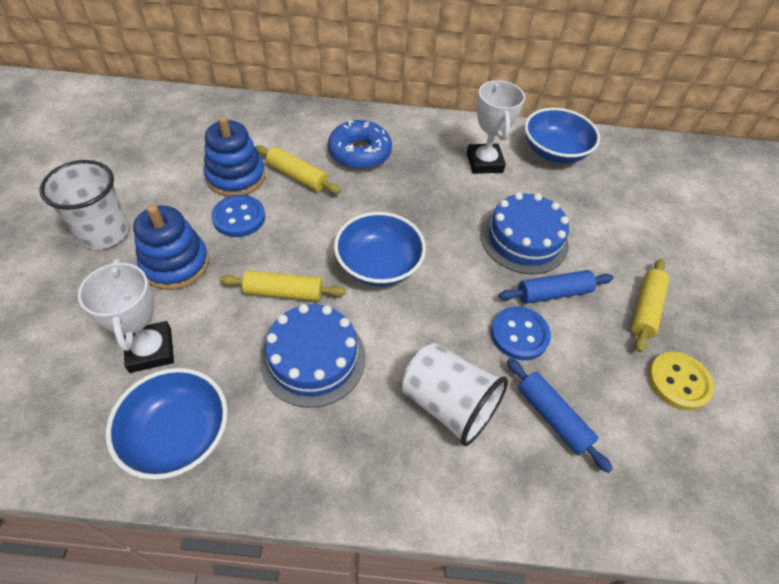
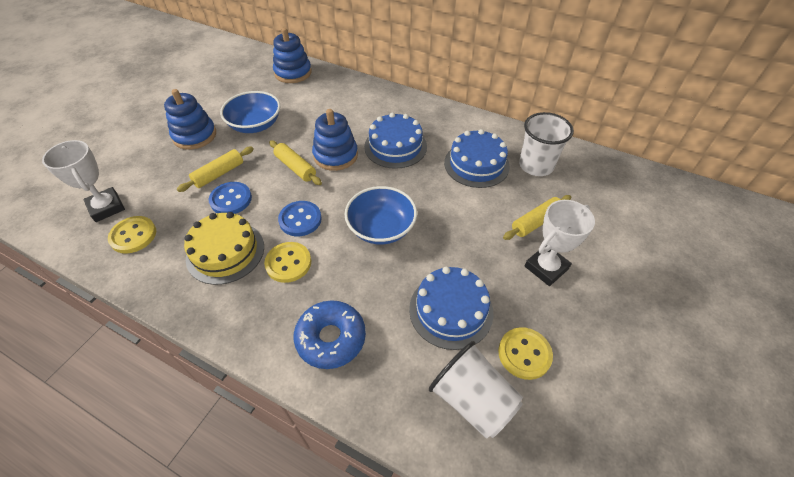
blue bowl: [106,368,228,480] [334,212,426,286] [525,108,600,163] = 3 -> [220,91,280,133] [344,186,417,245] = 2
blue cake: [260,304,366,408] [481,193,569,274] = 2 -> [364,113,427,169] [409,267,493,350] [444,129,510,188] = 3
blue rolling pin: [499,270,613,304] [507,358,613,473] = 2 -> none = 0
blue stacking toy: [133,205,209,290] [204,116,265,197] = 2 -> [164,89,216,150] [273,28,312,83] [312,109,358,171] = 3
yellow button: [648,352,714,410] = 1 -> [108,216,156,254] [264,242,311,283] [498,327,553,380] = 3
yellow cake: none = 0 -> [184,212,264,285] = 1

